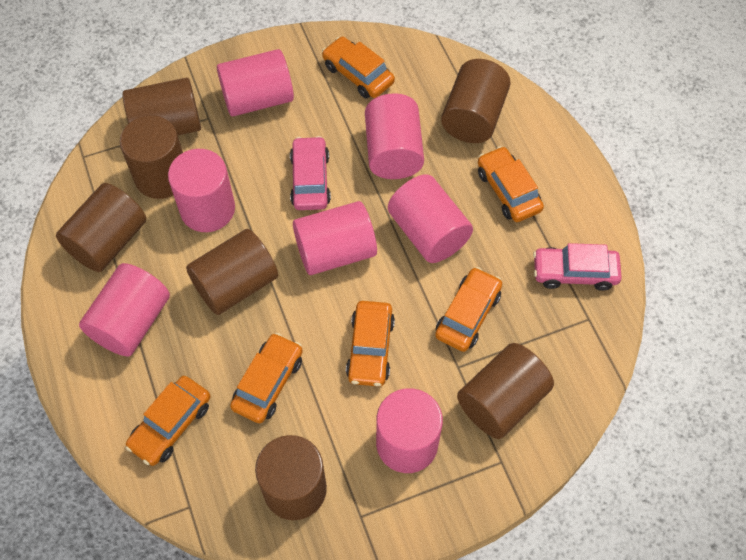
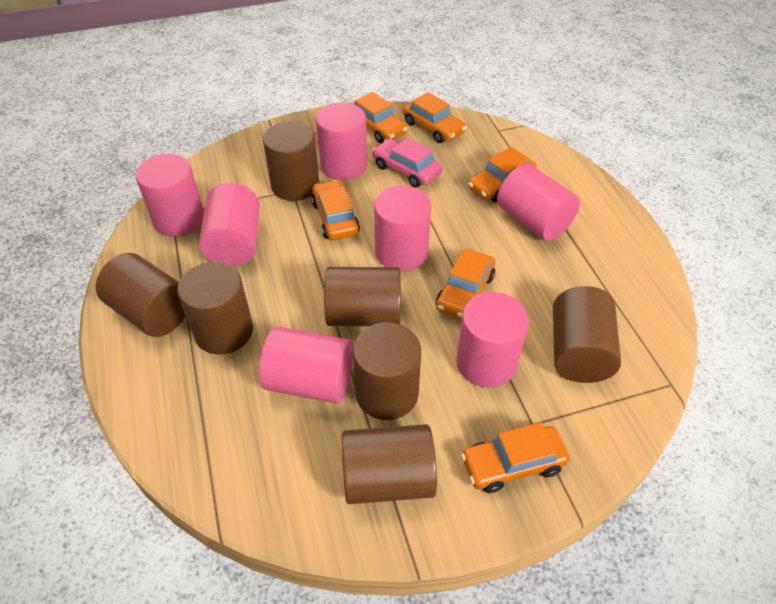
pink car: [290,136,331,210] [533,243,622,291] = 2 -> [372,138,442,188] = 1

